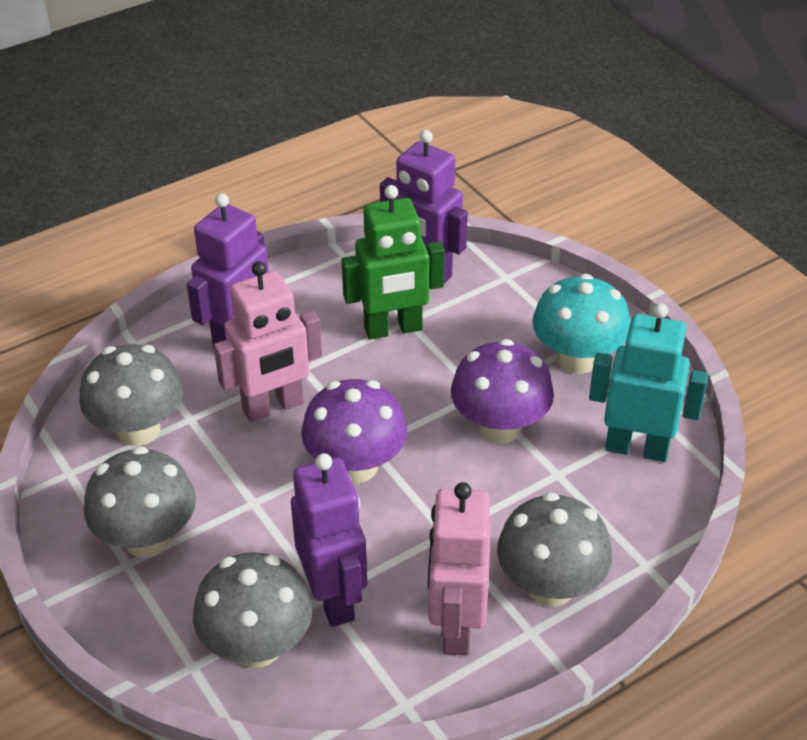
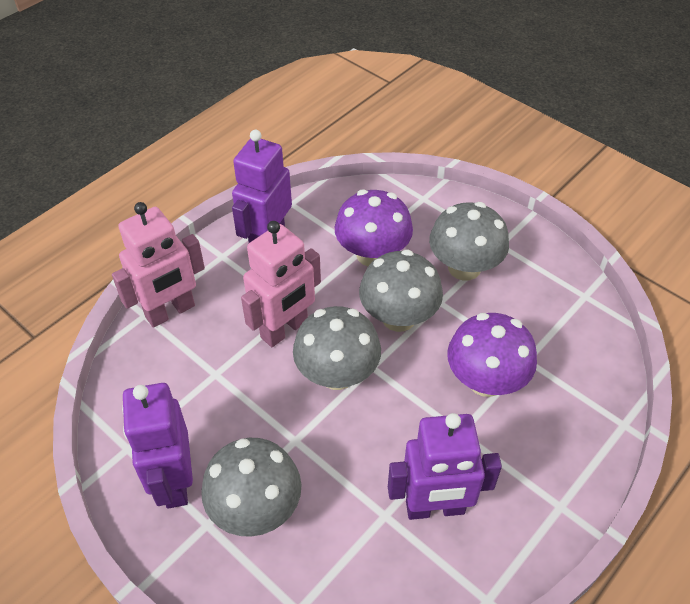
green robot: [342,185,445,340] = 1 -> none = 0
turquoise mushroom: [532,274,630,374] = 1 -> none = 0
turquoise robot: [589,303,708,462] = 1 -> none = 0

